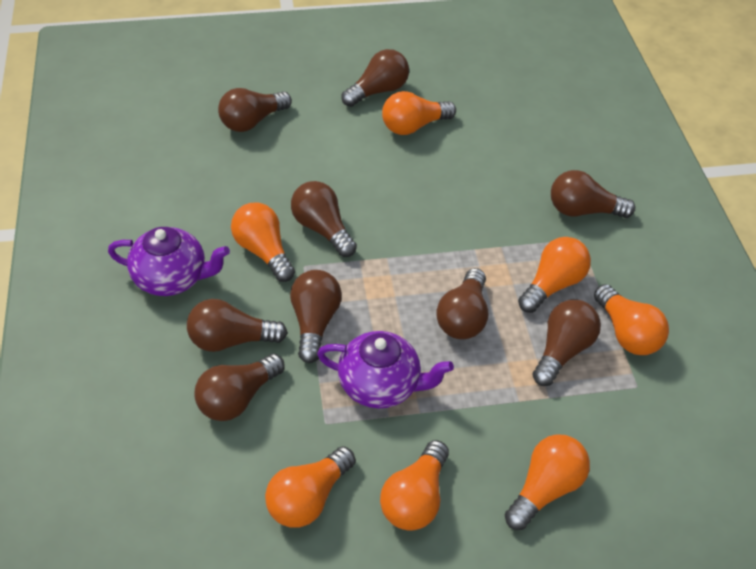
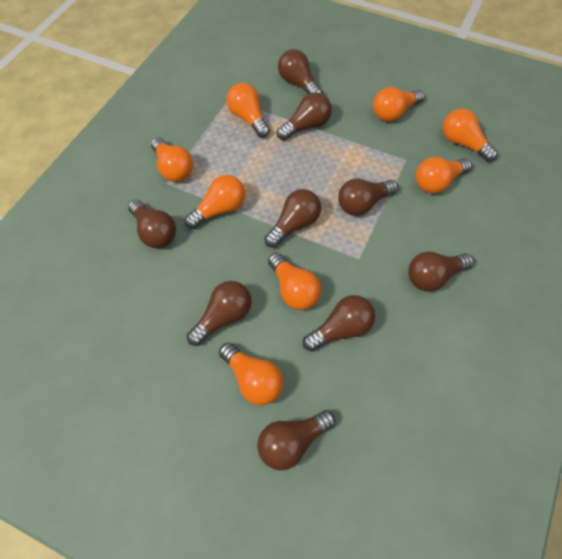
orange light bulb: [231,202,295,282] [265,446,355,528] [380,440,449,531] [382,91,456,135] [505,434,590,530] [518,237,591,313] [594,284,669,355] = 7 -> [151,137,193,182] [185,175,245,229] [219,342,284,405] [226,83,270,138] [268,253,321,310] [373,87,424,122] [416,157,472,194] [443,109,498,162] = 8
purple teapot: [108,227,230,296] [317,331,454,408] = 2 -> none = 0

